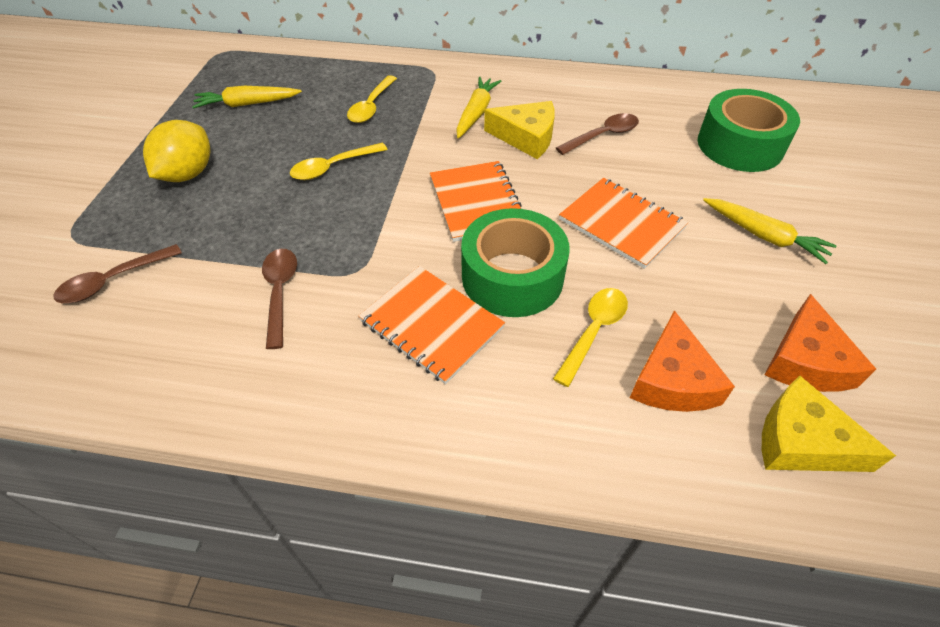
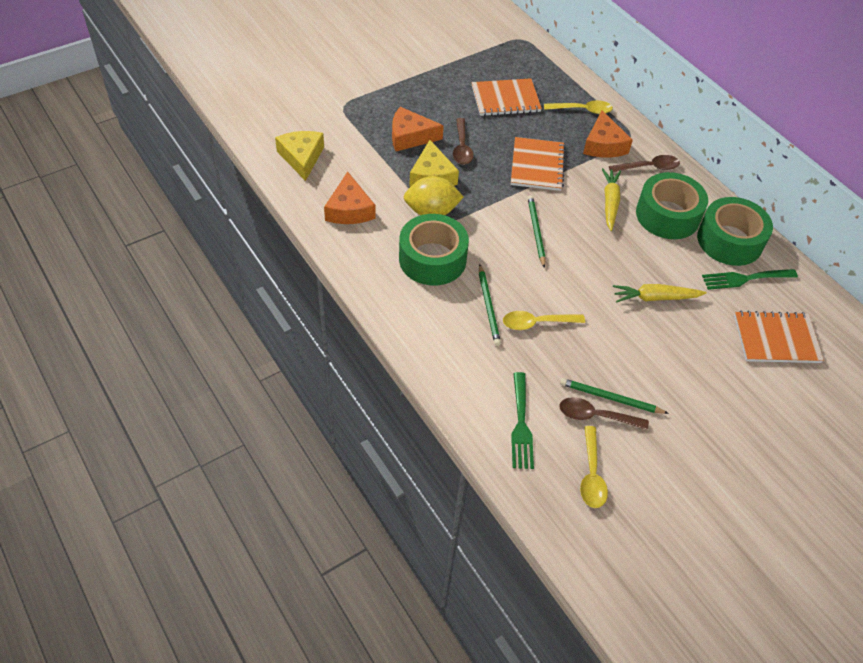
green fork: none = 0 -> [511,372,534,469] [702,269,798,290] = 2
green pencil: none = 0 -> [479,264,501,346] [528,195,546,268] [560,378,669,414] = 3
green tape: [461,208,570,317] [698,89,800,172] = 2 -> [399,214,469,285] [636,172,708,239] [697,197,773,266] = 3
orange cheese: [630,310,735,412] [764,294,876,392] = 2 -> [324,172,376,224] [392,107,444,151] [583,110,633,158] = 3
yellow carrot: [192,86,302,109] [456,77,501,139] [703,198,837,264] = 3 -> [602,168,621,231] [613,284,706,302] = 2

